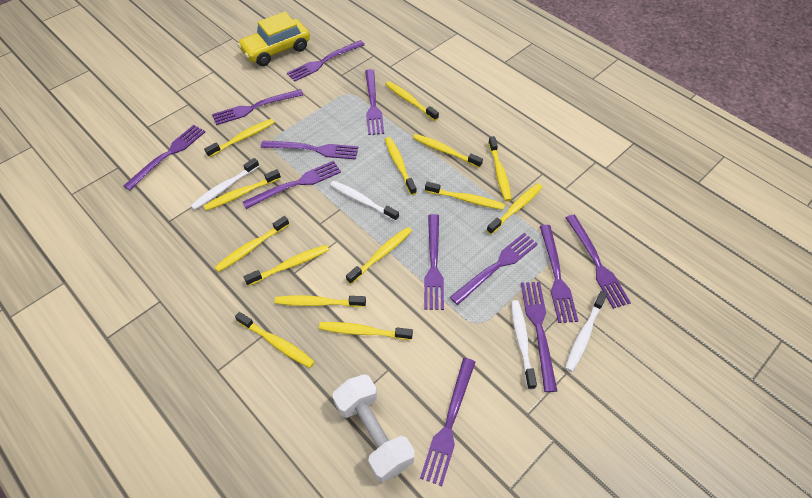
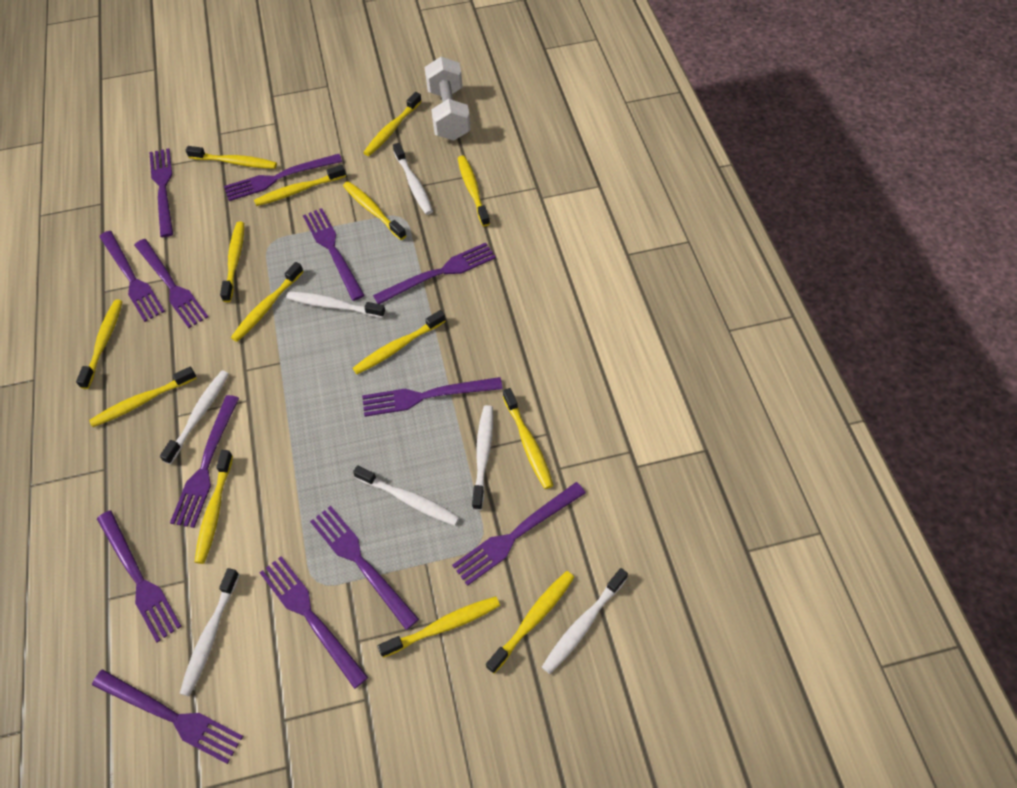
purple fork: [123,125,205,191] [212,89,304,125] [243,161,341,209] [261,141,358,160] [287,40,365,82] [365,69,384,135] [420,358,475,486] [424,214,444,310] [450,233,538,305] [521,282,557,392] [540,225,578,323] [565,215,631,309] = 12 -> [92,669,243,764] [97,510,182,642] [99,231,165,322] [134,239,208,328] [149,148,173,237] [170,395,239,528] [224,154,342,201] [259,556,368,689] [303,208,365,301] [310,506,419,630] [362,377,503,417] [373,243,496,304] [452,482,586,586] = 13
white toothbrush: [191,158,259,210] [330,181,399,221] [511,300,537,390] [565,291,607,372] = 4 -> [160,371,229,464] [180,568,240,696] [286,292,385,318] [353,465,460,526] [393,143,433,215] [472,405,493,510] [542,568,628,674] = 7
yellow car: [237,12,310,66] = 1 -> none = 0

